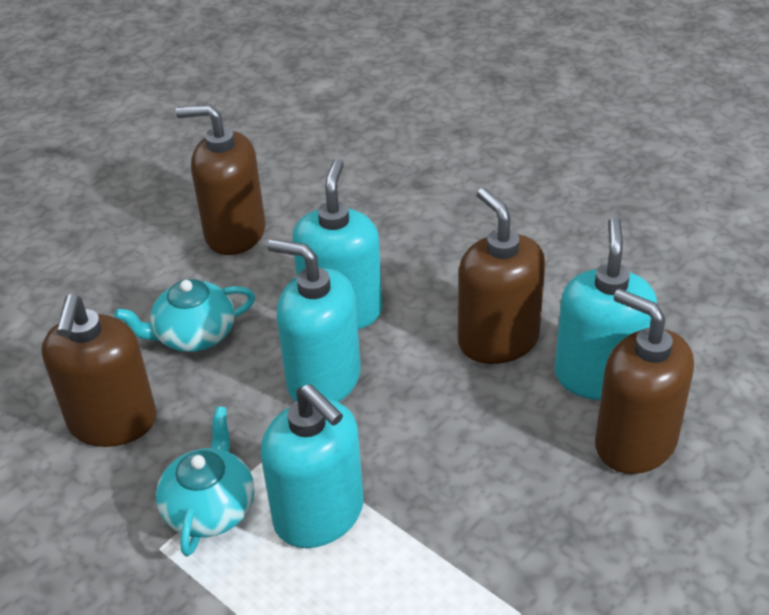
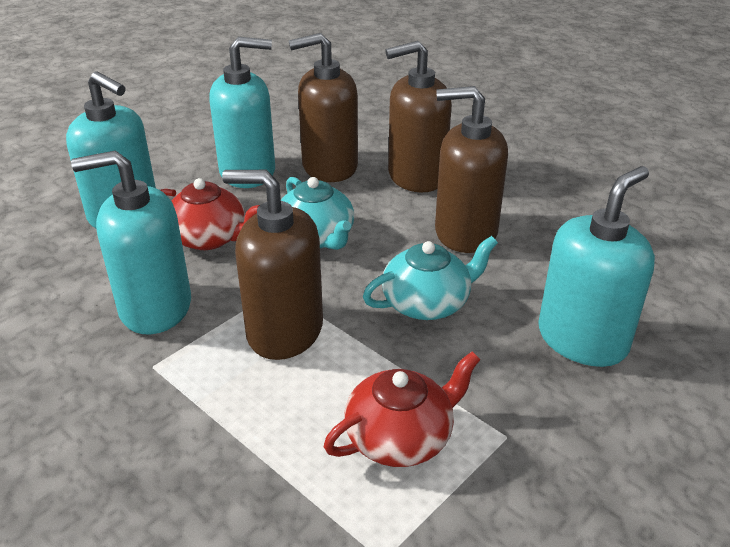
red teapot: none = 0 -> [161,178,260,250] [324,352,480,467] = 2

